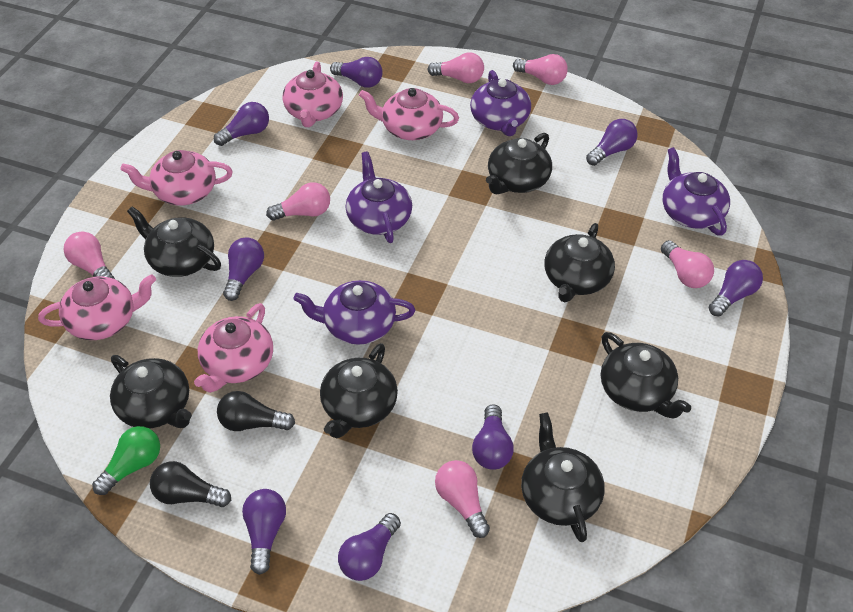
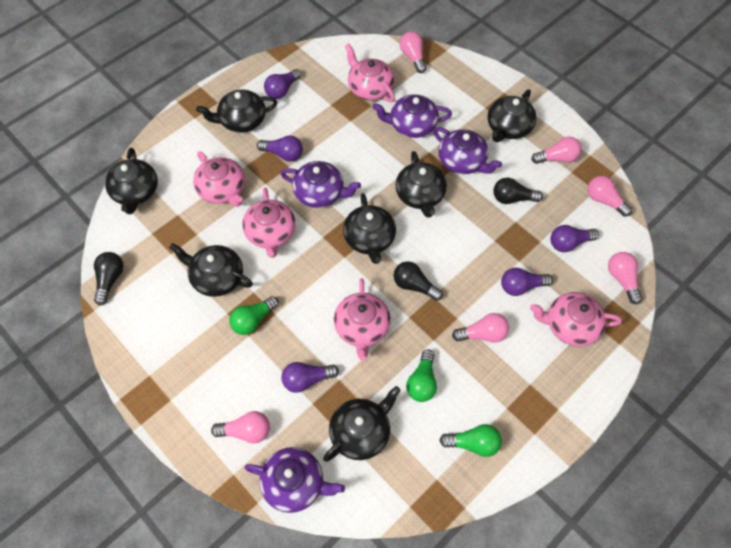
black light bulb: [150,461,231,507] [217,391,295,431] = 2 -> [94,252,124,306] [394,261,443,301] [493,178,543,204] = 3
green light bulb: [92,426,160,495] = 1 -> [229,296,279,335] [406,350,437,402] [439,424,502,457] = 3
purple light bulb: [214,102,269,146] [223,237,264,301] [242,489,286,575] [330,57,383,88] [338,513,401,581] [472,404,514,470] [586,119,638,166] [709,260,763,317] = 8 -> [257,136,303,162] [264,69,301,99] [281,362,339,393] [501,268,553,296] [551,225,599,252] = 5

